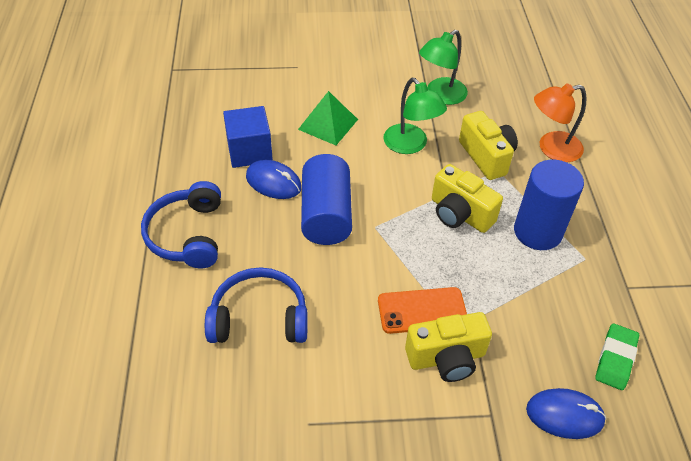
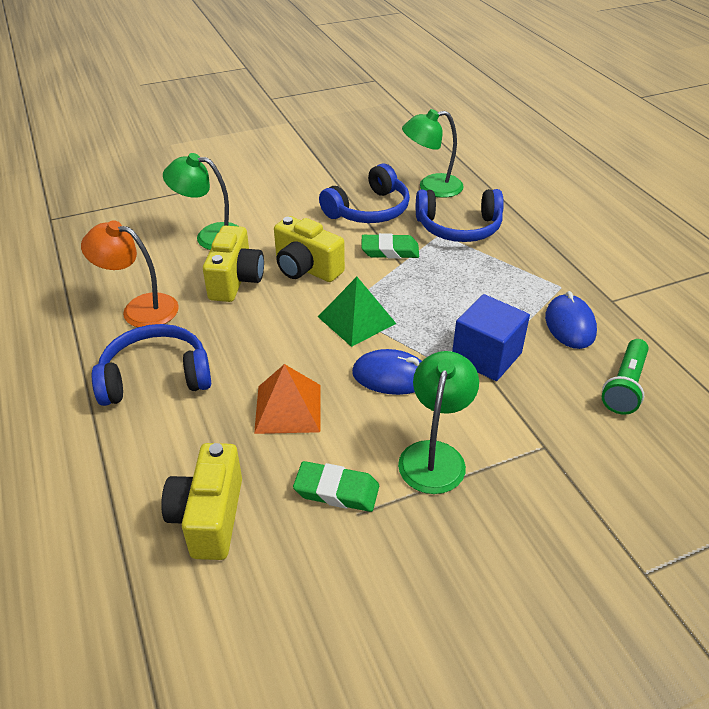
blue cylinder: [301,154,352,245] [514,160,584,250] = 2 -> none = 0
blue headphones: [141,181,221,268] [205,267,307,343] = 2 -> [92,324,211,406] [319,164,410,223] [416,189,504,242] = 3
green eraser: [595,323,639,390] = 1 -> [293,461,379,512] [361,233,419,259] = 2
green flashlight: none = 0 -> [602,339,649,415] = 1
green lamp: [383,78,447,154] [419,30,468,105] = 2 -> [163,153,240,250] [398,351,479,494] [402,109,464,198] = 3
orange phone: [378,287,467,334] = 1 -> none = 0
orange pyramid: none = 0 -> [254,364,321,434] = 1

